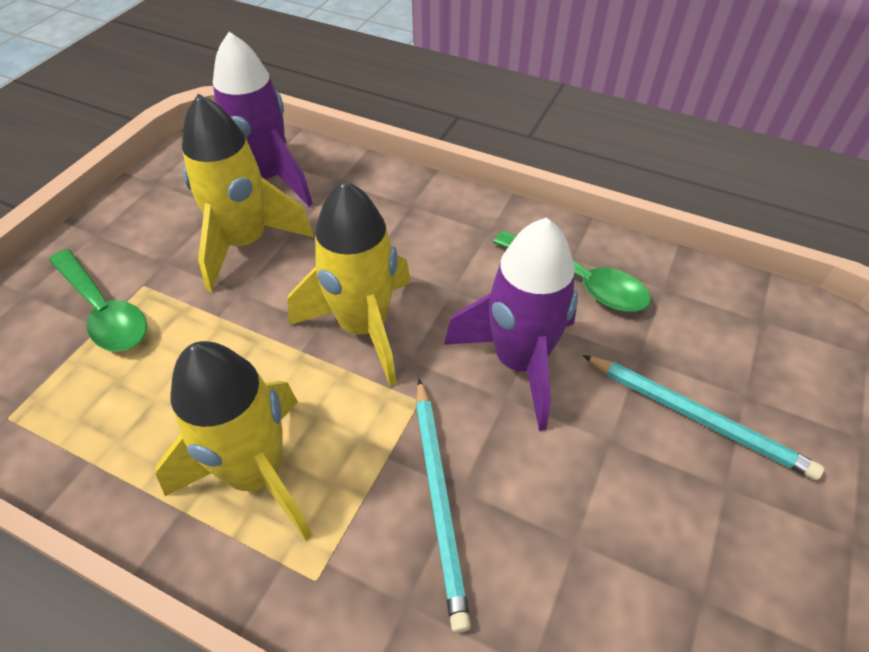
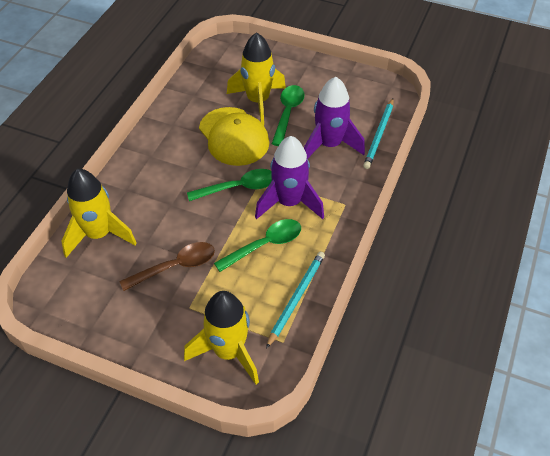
brown spoon: none = 0 -> [119,242,215,291] = 1
green spoon: [49,249,147,352] [493,231,651,312] = 2 -> [187,169,272,201] [214,219,301,272] [272,85,305,146] = 3
yellow cap: none = 0 -> [199,107,269,166] = 1

